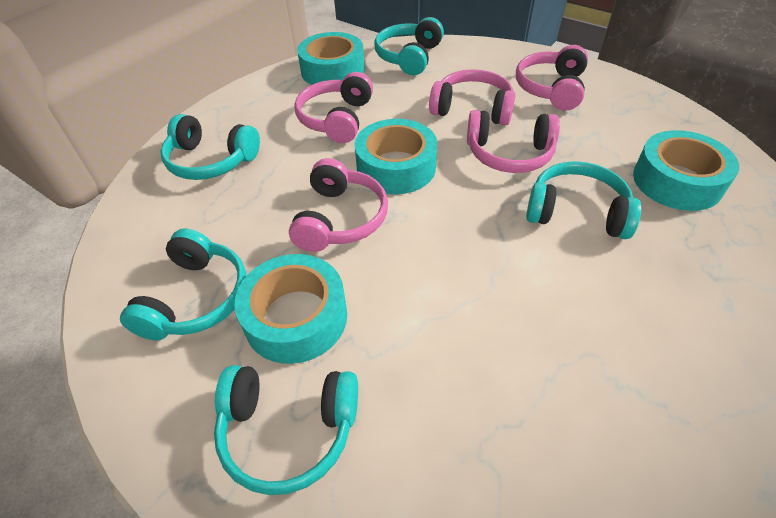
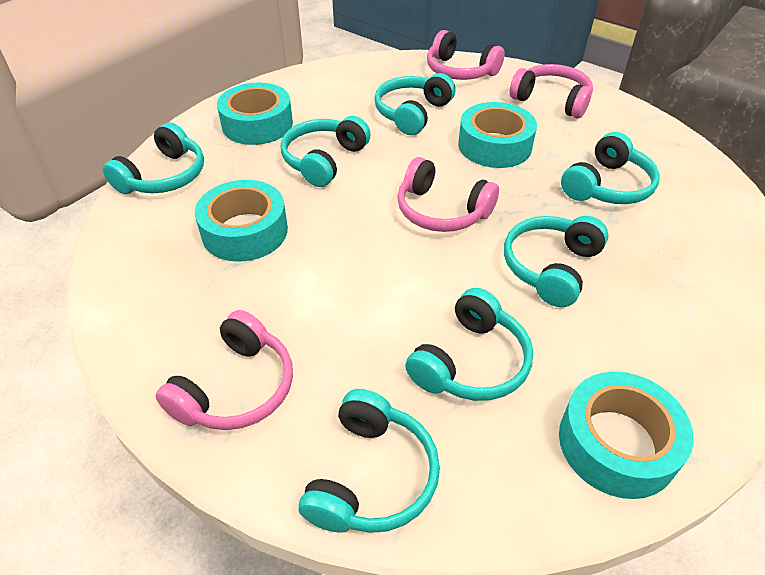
pink headphones: [289,158,388,252] [294,72,373,143] [429,69,515,125] [467,110,560,173] [516,45,588,111] = 5 -> [155,310,293,430] [397,157,499,232] [427,30,505,80] [510,64,593,118] = 4
turquoise headphones: [120,228,247,341] [160,114,260,180] [214,365,358,495] [374,17,444,75] [526,161,641,239] = 5 -> [103,122,204,194] [281,116,371,187] [298,389,440,533] [374,73,455,135] [405,288,533,401] [504,216,609,307] [561,132,660,204] = 7

